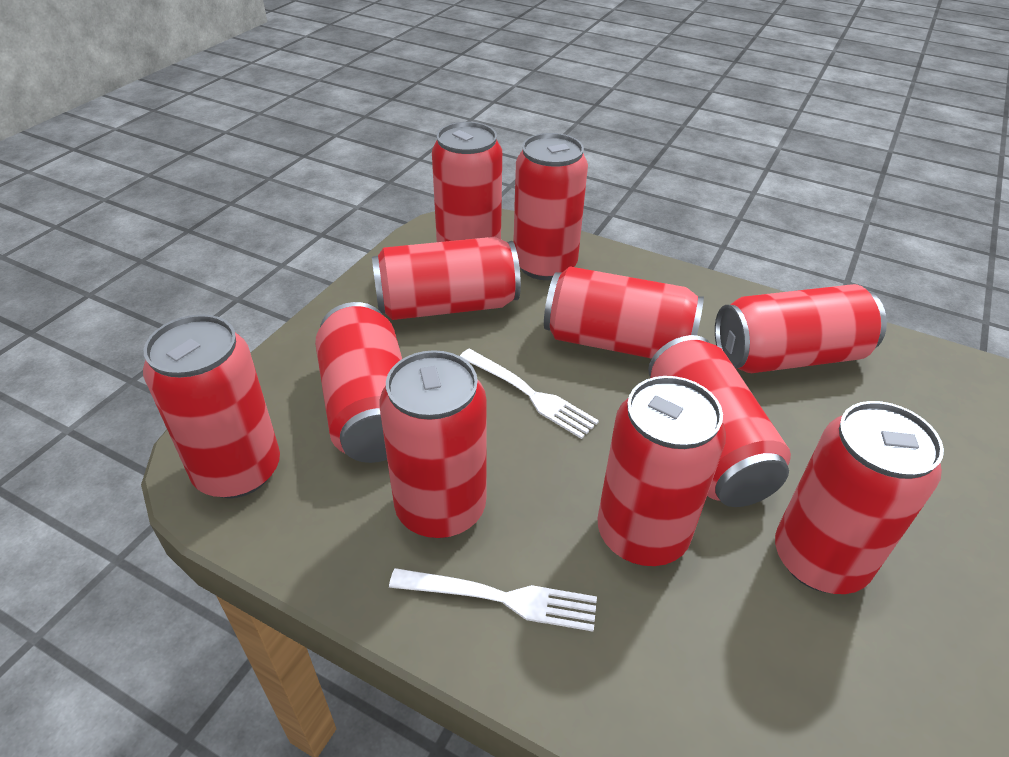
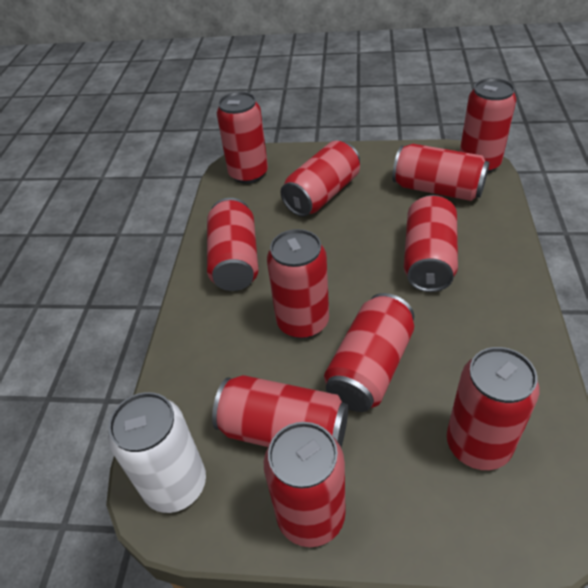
white can: none = 0 -> [108,392,206,513] = 1
white fork: [389,568,597,632] [460,349,599,439] = 2 -> none = 0

